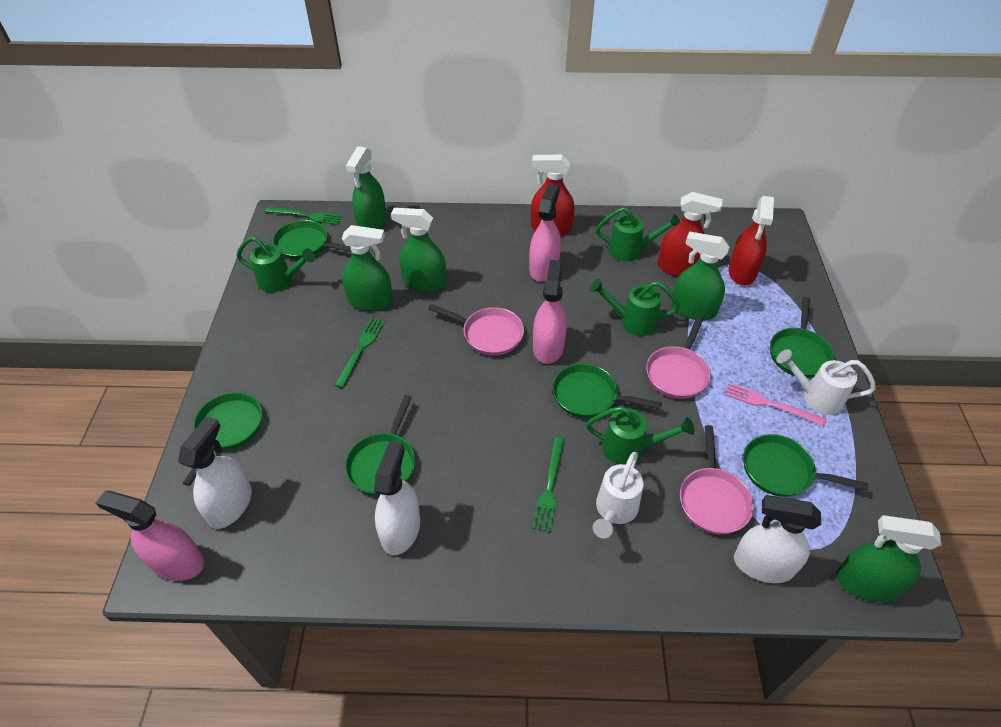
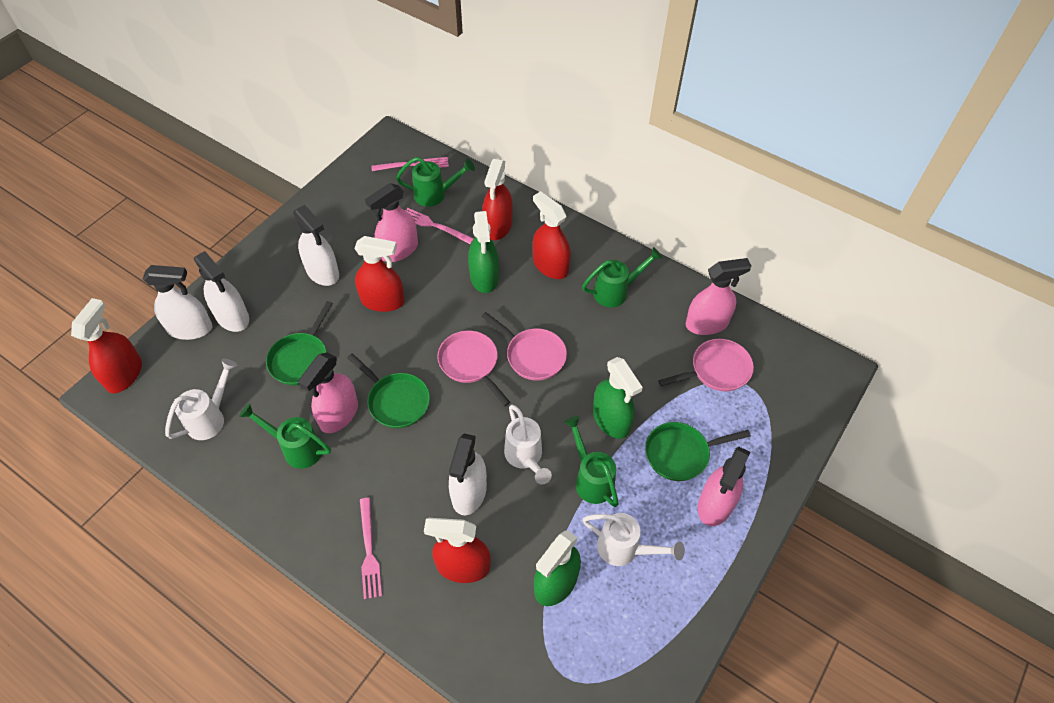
green fork: [265,207,342,225] [334,318,385,388] [532,437,565,532] = 3 -> none = 0
green pan: [183,392,262,486] [273,220,352,260] [345,395,415,495] [552,364,662,418] [743,434,868,497] [770,297,834,378] = 6 -> [266,301,333,386] [347,353,430,428] [645,422,751,481] = 3
green spray bottle: [342,225,393,311] [346,146,386,229] [391,208,446,292] [672,231,729,321] [836,515,942,602] = 5 -> [468,211,499,293] [534,530,581,606] [593,357,643,439] = 3
pink fork: [725,383,827,427] = 1 -> [360,498,382,599] [371,157,449,171] [405,208,474,244] = 3
pink spray bottle: [96,491,204,581] [529,184,561,281] [533,260,567,364] = 3 -> [298,352,358,433] [365,183,418,262] [686,258,751,335] [698,447,750,526] = 4
red spray bottle: [531,155,575,236] [658,192,723,277] [728,196,774,286] = 3 -> [71,298,142,393] [354,236,405,312] [424,518,491,583] [482,159,513,240] [533,191,571,279] = 5
white spray bottle: [178,416,252,529] [374,441,420,555] [734,495,821,583] = 3 -> [143,265,212,340] [194,251,249,332] [293,205,339,286] [449,433,487,515] = 4
white watering can: [593,452,643,539] [776,349,876,415] = 2 -> [165,358,237,440] [504,405,552,485] [583,513,685,566] = 3

